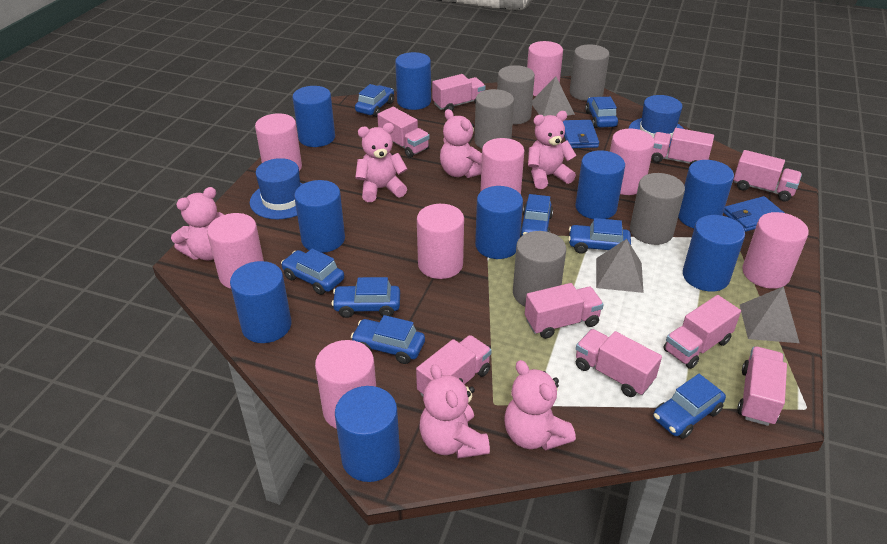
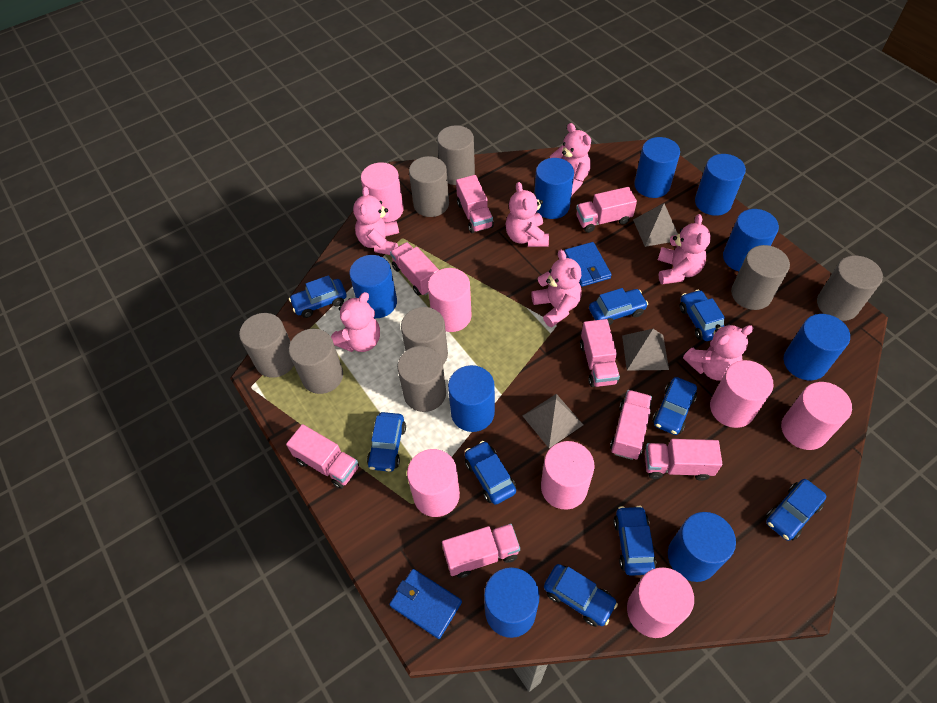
blue car: [281,249,344,295] [332,277,400,318] [351,315,425,364] [355,84,394,117] [520,194,553,237] [568,218,631,254] [585,97,619,128] [653,374,726,439] = 8 -> [289,275,347,318] [367,412,406,472] [465,441,516,505] [544,564,618,627] [589,288,648,326] [613,506,656,576] [652,377,697,435] [680,289,725,341] [766,479,827,541] = 9
blue hat: [250,158,303,219] [629,95,684,147] = 2 -> none = 0
grey cylinder: [474,89,514,149] [497,65,535,124] [513,231,566,306] [570,45,609,101] [630,173,685,245] = 5 -> [239,313,294,378] [289,329,343,394] [397,346,446,412] [401,307,448,365] [409,156,449,217] [437,125,475,185] [731,245,790,310] [817,255,883,321] = 8
pink cylinder: [207,213,264,289] [255,113,302,171] [315,340,376,429] [417,204,464,279] [480,138,524,194] [527,41,563,96] [610,129,655,195] [742,212,809,289] = 8 -> [361,162,404,223] [407,449,460,517] [428,268,472,332] [541,441,595,509] [627,567,694,638] [710,360,774,428] [781,382,852,450] = 7
pink teddy bear: [171,187,224,260] [355,123,407,202] [419,364,490,458] [440,109,482,178] [504,360,576,450] [528,111,577,189] = 6 -> [331,292,380,352] [353,186,399,255] [505,182,549,247] [531,250,582,327] [550,123,591,196] [658,214,711,285] [683,324,754,381] = 7
pink truck: [377,107,430,158] [416,335,492,396] [432,74,486,111] [525,283,604,339] [576,329,662,397] [651,128,714,165] [663,295,741,369] [734,150,802,202] [737,346,787,426] = 9 -> [286,424,359,489] [390,242,439,296] [442,524,520,578] [456,175,494,233] [576,187,637,233] [580,319,620,387] [610,390,652,460] [645,439,722,481] = 8

